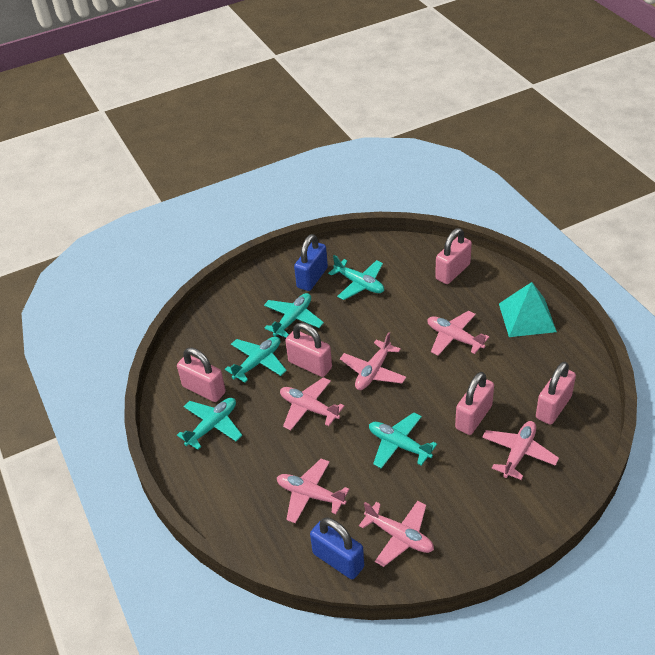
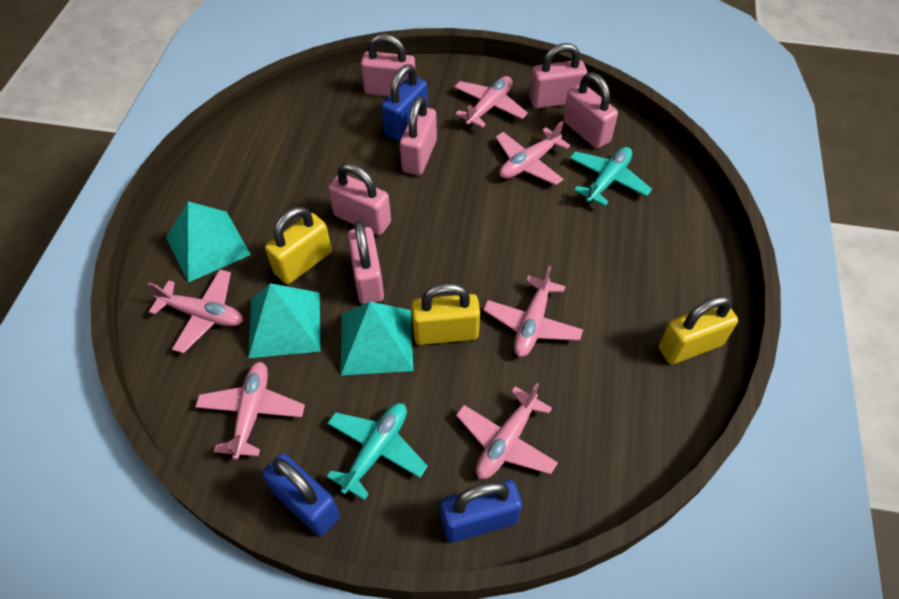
blue padlock: [294,234,328,291] [310,517,364,579] = 2 -> [262,453,340,536] [381,64,428,141] [440,480,522,543] = 3
pink padlock: [177,348,226,402] [285,322,332,377] [435,228,472,284] [455,372,494,435] [536,362,576,425] = 5 -> [328,163,391,235] [347,221,384,304] [361,34,415,96] [400,96,437,175] [529,43,587,109] [563,73,618,149] = 6
turquoise plane: [177,398,242,450] [225,336,287,383] [264,293,324,338] [328,255,384,300] [369,413,437,469] = 5 -> [326,403,428,500] [569,147,652,206] = 2
turquoise pyramid: [499,282,557,337] = 1 -> [166,201,251,283] [248,283,320,358] [341,302,413,375] = 3
yellow padlock: none = 0 -> [265,206,332,284] [411,283,480,345] [658,296,738,364] = 3

